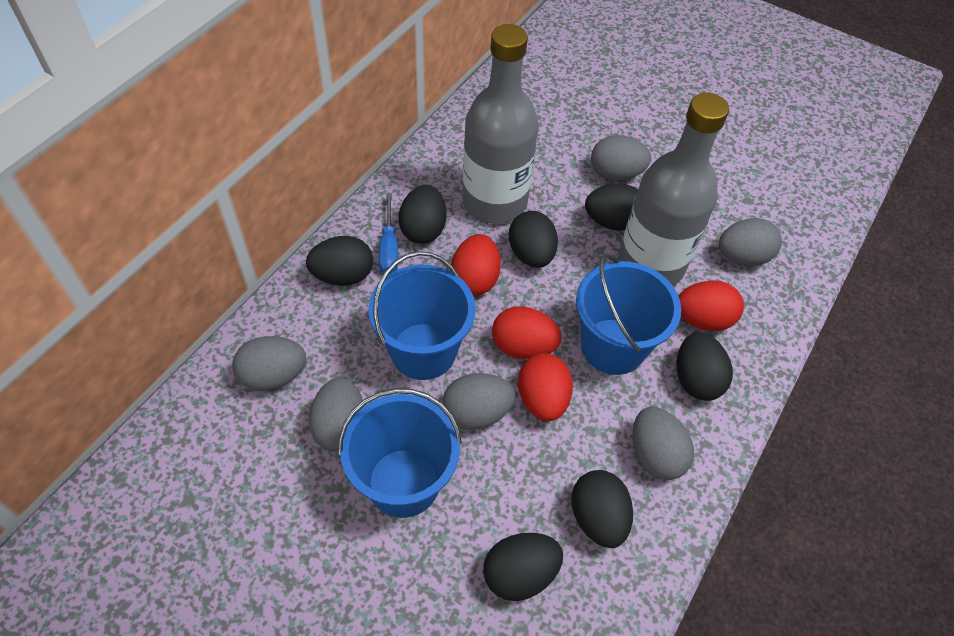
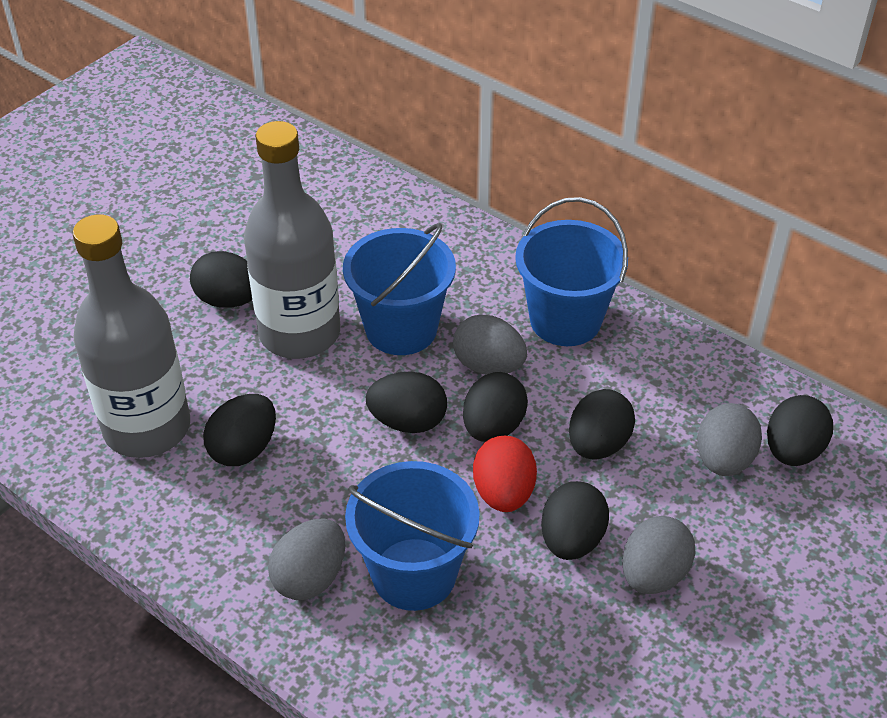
blue screwdriver: [379,193,398,274] = 1 -> none = 0
grey egg: [232,336,306,391] [308,378,363,452] [442,373,515,430] [591,135,651,181] [632,407,694,480] [719,218,782,266] = 6 -> [268,519,346,600] [453,314,527,375] [622,516,696,594] [697,403,762,476] = 4
red egg: [451,234,501,296] [492,306,561,359] [518,353,573,421] [678,280,744,331] = 4 -> [473,436,537,512] = 1

